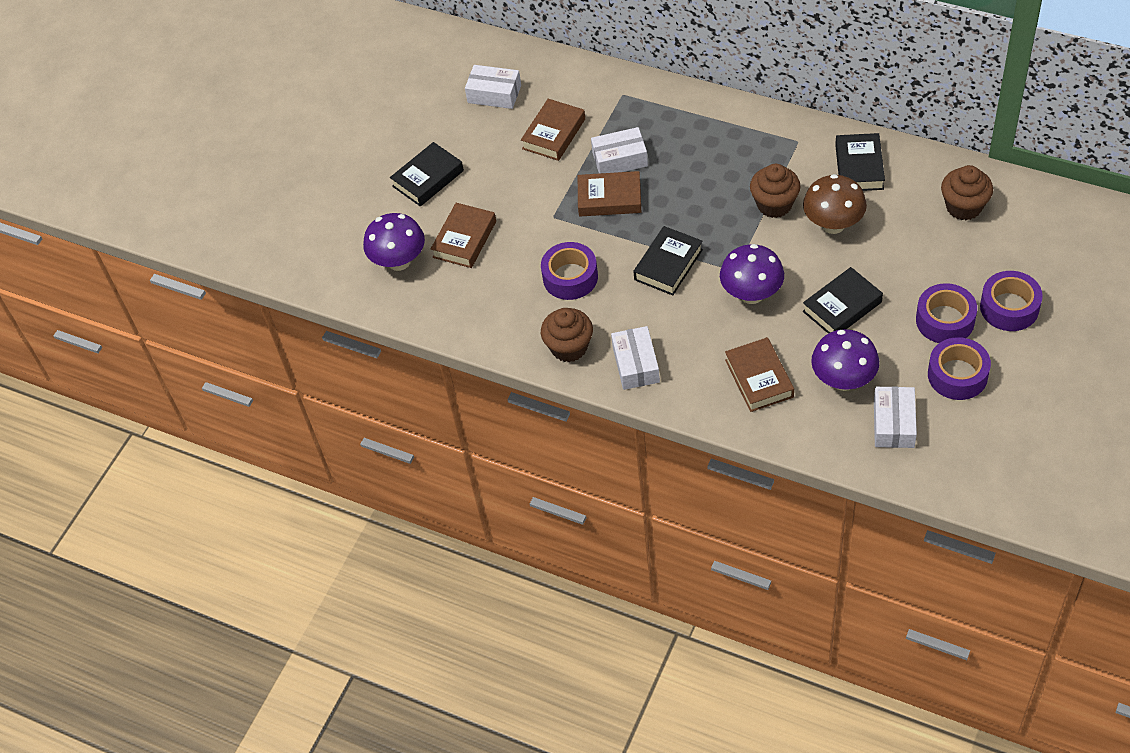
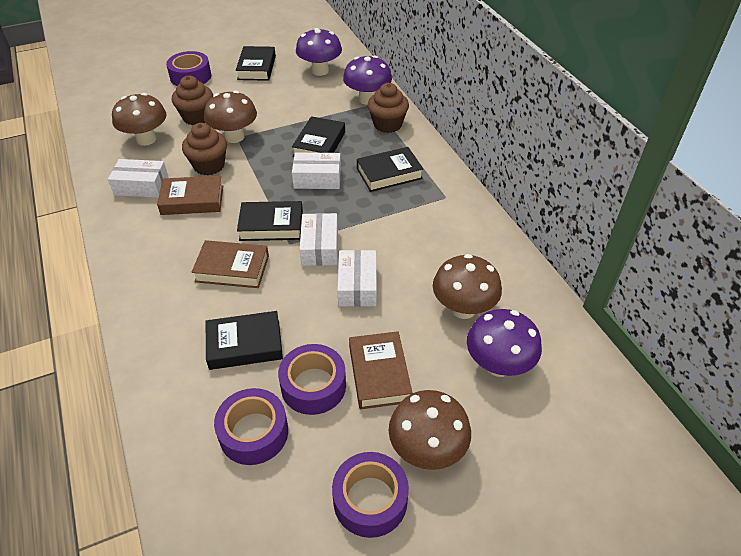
black book: [390,142,464,207] [633,226,703,295] [803,267,883,334] [835,133,885,191] = 4 -> [206,311,283,370] [236,46,276,81] [237,201,303,241] [292,116,345,157] [357,147,423,192] = 5
brown book: [431,203,496,268] [521,99,585,161] [578,171,641,216] [725,337,794,412] = 4 -> [157,176,223,215] [192,240,269,288] [349,331,412,409] = 3
brown mushroom: [803,174,867,234] = 1 -> [112,93,167,146] [204,91,257,143] [389,390,471,470] [433,254,502,319] = 4

